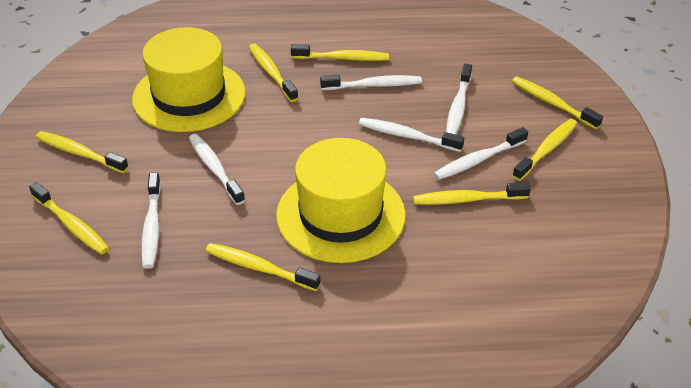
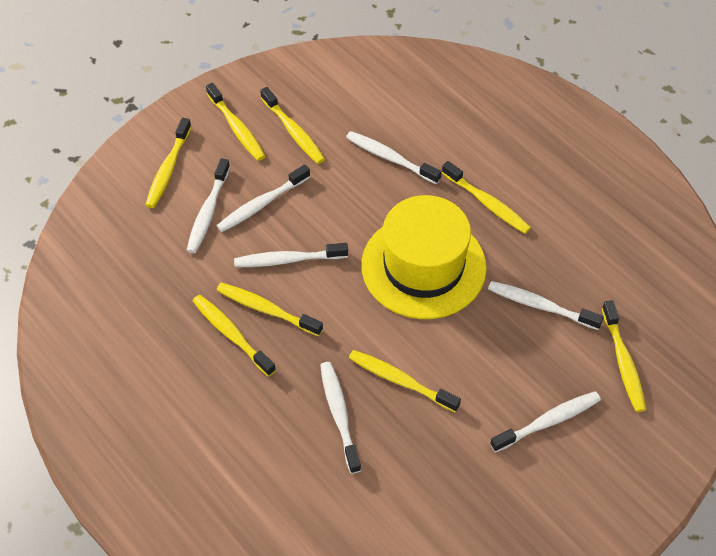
white toothbrush: [141,172,161,269] [189,134,245,205] [320,75,422,90] [359,118,464,152] [434,127,528,180] [446,64,472,135] = 6 -> [186,158,230,253] [216,165,310,232] [234,243,348,267] [320,362,361,474] [346,131,442,184] [488,281,604,330] [490,391,601,452] = 7
yellow hat: [132,27,245,132] [276,138,406,263] = 2 -> [361,195,487,319] = 1

